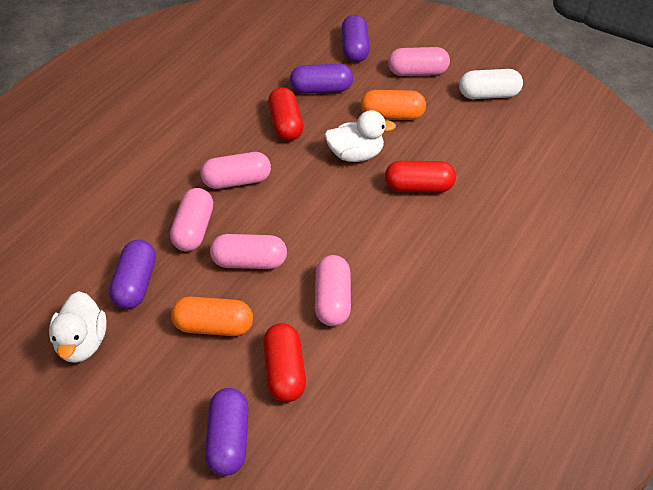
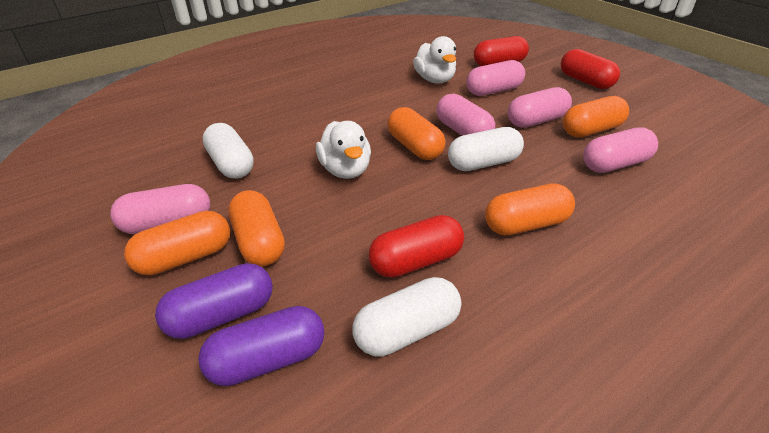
orange capsule: [171,297,253,336] [361,90,426,120] = 2 -> [124,211,230,275] [228,190,285,266] [387,107,446,160] [485,183,575,236] [563,96,629,138] = 5
purple capsule: [109,240,156,309] [205,388,248,476] [290,64,353,94] [341,15,370,62] = 4 -> [155,263,273,339] [198,306,325,386] = 2
white capsule: [459,69,523,99] = 1 -> [203,123,254,179] [352,277,461,357] [448,127,524,171] = 3

